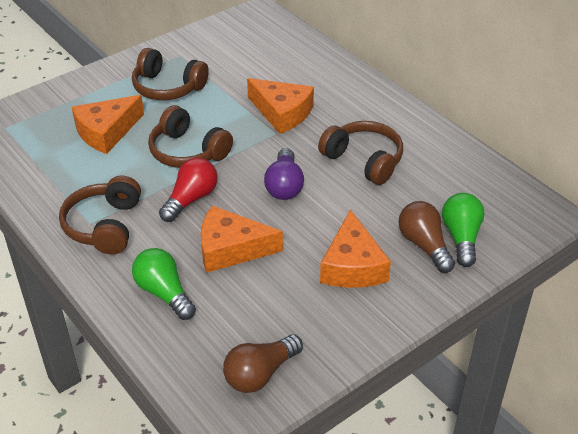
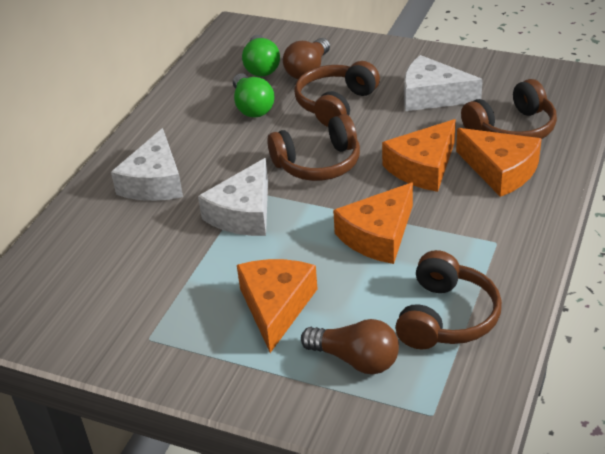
purple light bulb: [264,148,304,200] = 1 -> none = 0
red light bulb: [159,158,218,222] = 1 -> none = 0
white cheese: none = 0 -> [111,128,183,201] [198,158,268,236] [404,55,483,111] = 3

